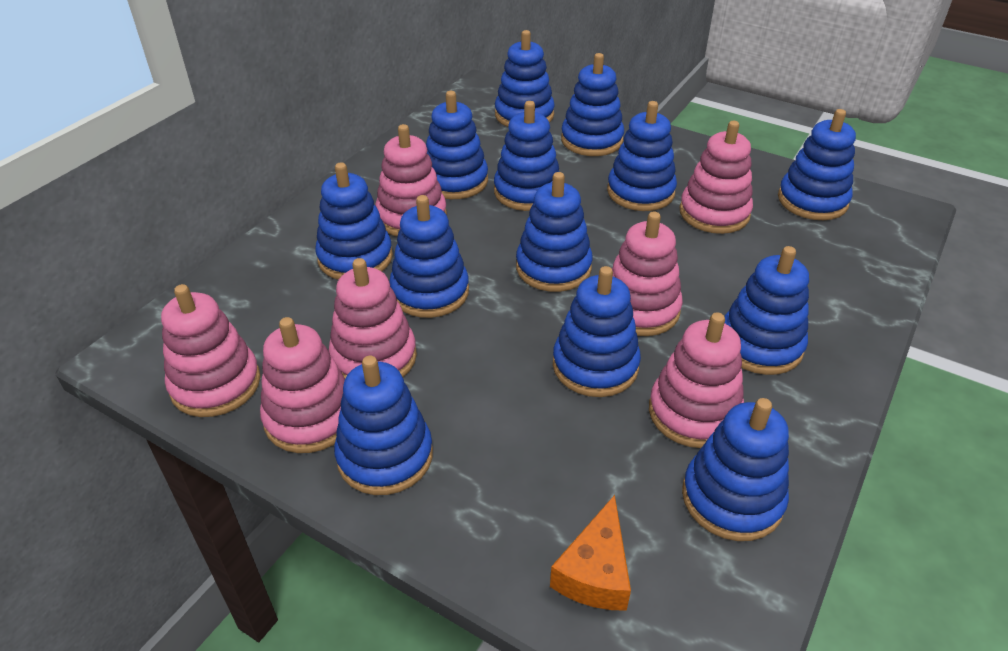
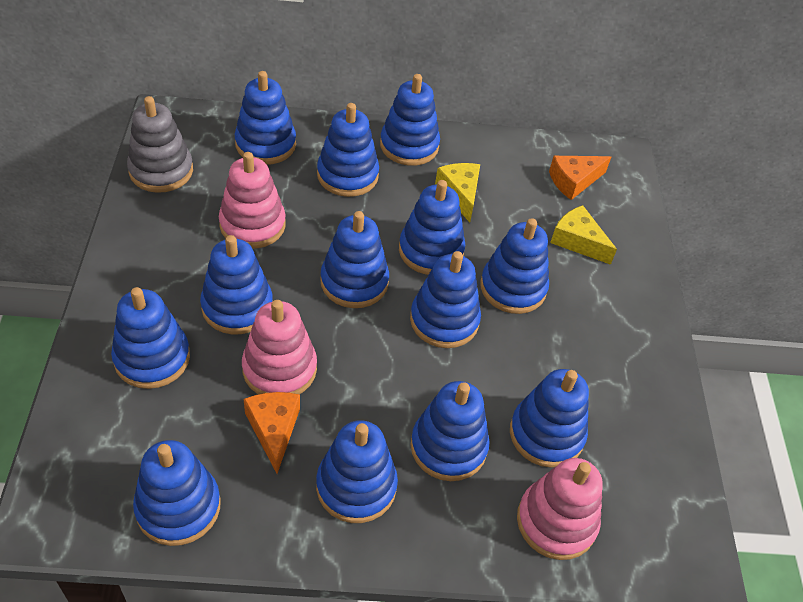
grey stacking toy: none = 0 -> [127,96,193,193] = 1
orange cheese: [550,495,631,611] = 1 -> [244,392,300,474] [549,156,611,200] = 2
pink stacking toy: [161,284,260,417] [260,317,345,453] [329,258,417,378] [375,124,447,237] [612,211,683,336] [649,313,744,448] [679,121,753,234] = 7 -> [219,152,286,249] [242,300,317,394] [517,458,603,560] = 3
yellow cheese: none = 0 -> [435,163,480,222] [550,205,617,265] = 2

